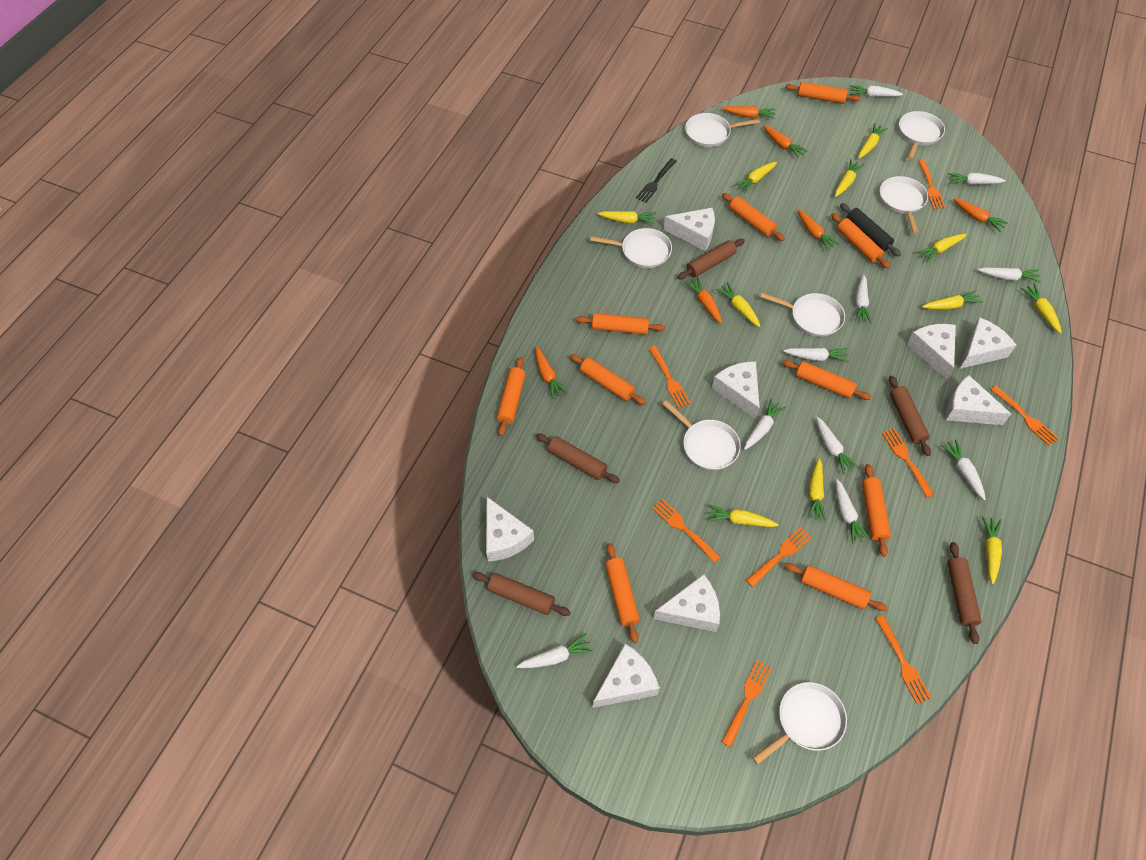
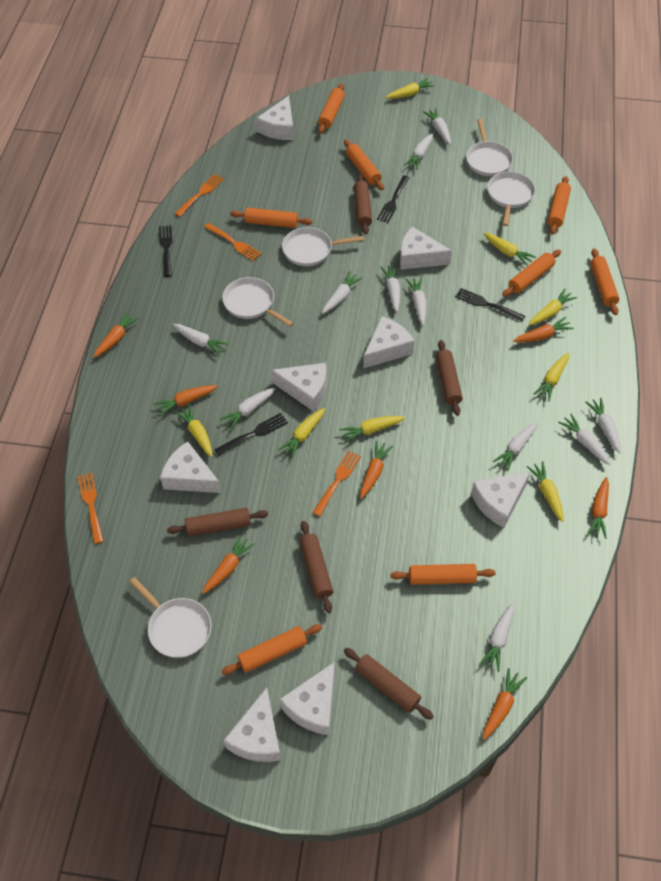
black fork: [636,158,677,203] = 1 -> [159,225,172,277] [214,413,288,456] [377,175,410,223] [455,288,525,321] = 4
black rolling pin: [840,203,901,257] = 1 -> none = 0
orange carrot: [535,346,568,399] [684,277,722,324] [722,106,775,119] [763,125,808,158] [798,209,839,251] [953,198,1008,232] = 6 -> [94,311,139,358] [153,385,218,416] [202,535,255,594] [360,441,393,499] [483,668,527,740] [513,317,574,342] [587,477,609,539] = 7
orange fork: [649,346,691,408] [652,499,720,563] [722,660,772,747] [746,527,812,587] [875,615,931,704] [882,428,934,497] [918,160,946,209] [991,386,1058,445] = 8 -> [78,473,103,544] [175,174,224,217] [204,223,262,261] [312,451,361,516] = 4
orange rolling pin: [497,357,526,436] [570,354,646,405] [576,313,665,335] [605,543,640,643] [722,193,785,241] [782,360,871,400] [785,82,861,104] [785,563,888,611] [831,213,890,269] [862,464,891,557] = 10 -> [222,624,322,675] [230,207,312,228] [318,83,345,134] [344,139,384,190] [390,564,496,585] [502,250,561,297] [548,176,571,235] [590,248,619,315] = 8
white carrot: [517,633,593,668] [744,399,786,450] [783,347,849,362] [816,417,859,474] [836,479,870,544] [850,85,903,97] [855,275,871,324] [941,440,986,500] [947,173,1006,185] [978,267,1041,282] = 10 -> [173,324,229,355] [219,388,276,430] [322,271,363,314] [381,265,400,312] [404,133,433,170] [406,277,427,325] [423,108,451,145] [480,603,515,672] [493,422,538,471] [558,414,611,465] [585,397,621,453] = 11
white pan: [590,228,672,268] [663,400,741,470] [685,113,760,147] [753,682,847,765] [760,293,845,337] [880,176,928,234] [899,111,945,160] = 7 -> [129,577,212,658] [222,277,294,327] [282,227,364,266] [466,118,513,176] [487,171,536,226] = 5
yellow carrot: [598,211,656,224] [707,504,779,527] [715,282,761,327] [734,162,777,193] [807,458,826,521] [835,159,864,197] [858,123,888,158] [916,234,967,262] [922,290,983,310] [982,516,1002,584] [1021,284,1062,334] = 11 -> [175,404,212,457] [278,408,325,458] [339,416,405,443] [385,78,435,99] [483,233,536,266] [526,461,564,522] [529,289,577,325] [534,353,569,401] = 8

